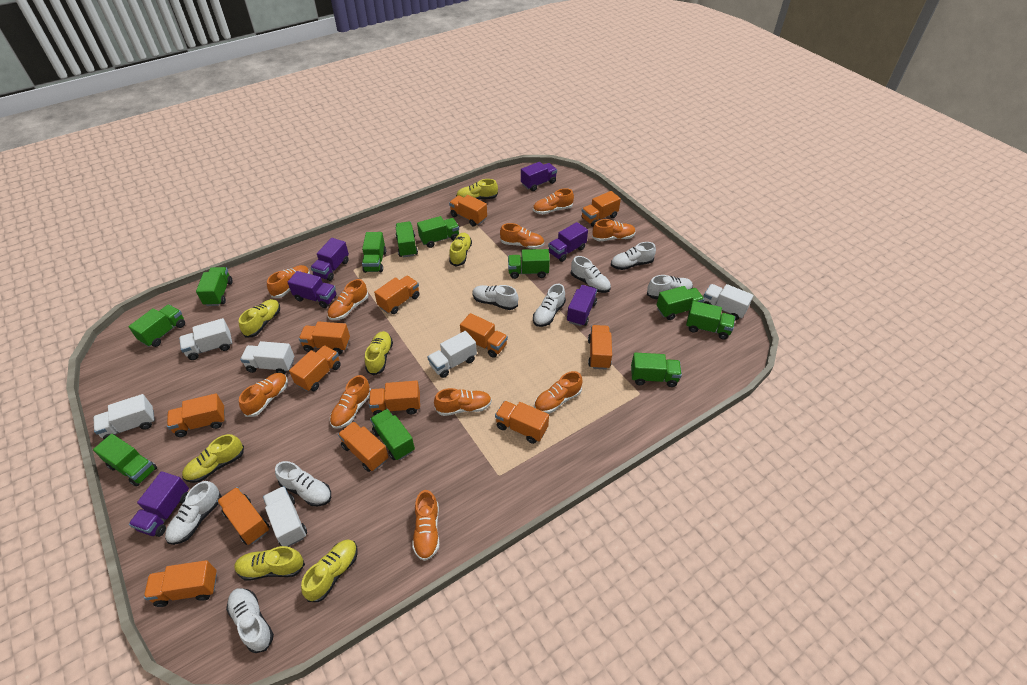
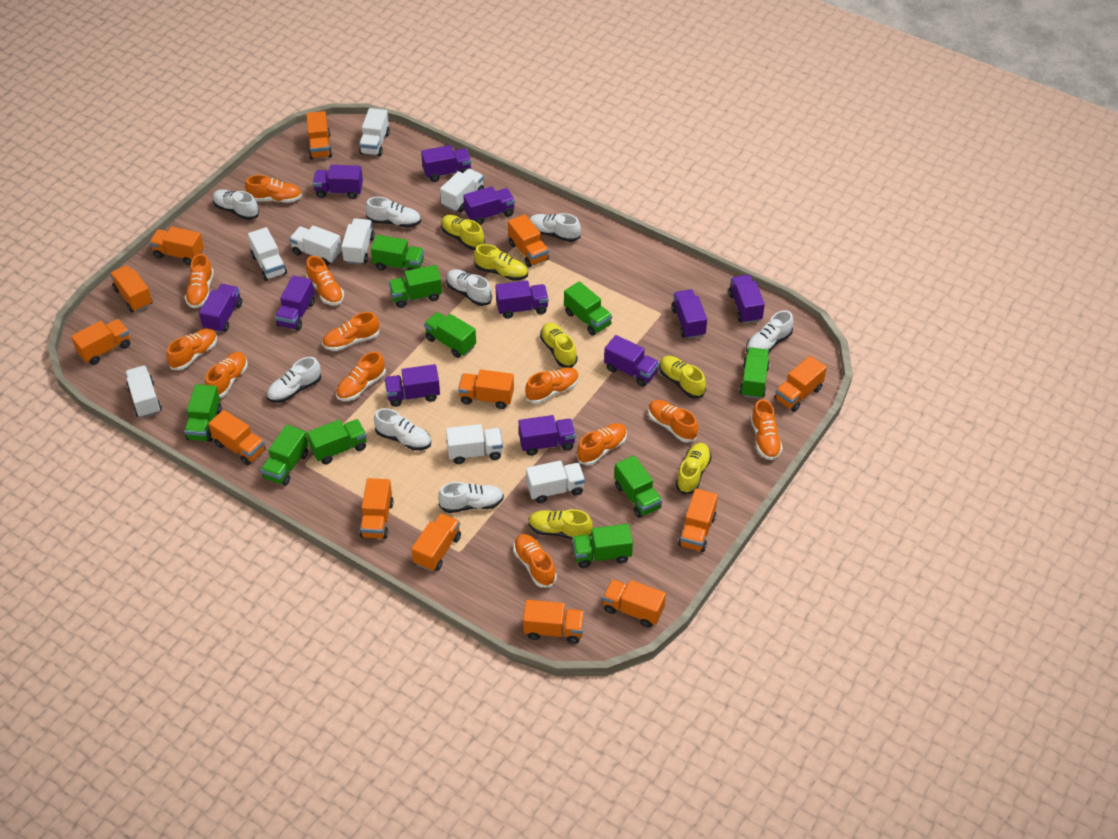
green truck: [93,434,157,487] [128,305,185,347] [196,267,232,306] [362,232,386,273] [370,409,415,460] [396,222,418,257] [417,216,459,248] [508,249,550,279] [631,353,682,387] [657,286,704,320] [686,301,735,340] = 11 -> [184,384,222,442] [261,425,308,486] [307,419,367,464] [371,235,424,271] [389,265,442,308] [424,312,476,358] [564,281,612,336] [572,524,633,568] [614,455,662,518] [739,347,770,399] = 10
orange shoe: [239,373,288,417] [267,265,310,298] [327,279,368,320] [330,375,371,429] [412,490,439,561] [434,388,492,416] [500,223,544,249] [533,188,574,214] [534,371,582,413] [592,219,636,241] = 10 -> [166,329,217,370] [185,254,214,309] [205,352,248,398] [245,175,302,203] [306,256,344,305] [322,312,380,351] [336,351,386,401] [513,534,557,588] [525,367,579,404] [577,423,627,465] [648,400,698,443] [750,399,783,460] = 12
purple truck: [129,471,189,537] [288,271,337,308] [310,238,349,281] [521,162,557,191] [548,222,588,262] [567,285,597,326] = 6 -> [199,284,242,333] [275,276,315,331] [313,165,363,199] [384,364,440,407] [421,145,471,182] [463,186,515,225] [495,280,549,319] [519,415,576,456] [604,335,659,387] [671,289,707,339] [728,275,765,324] = 11
white truck: [93,394,155,439] [179,318,232,360] [240,341,294,375] [263,486,307,547] [428,331,477,378] [703,284,753,320] = 6 -> [125,365,162,418] [248,227,287,281] [289,226,342,266] [341,218,375,265] [359,108,390,156] [440,169,484,212] [446,424,503,464] [526,461,585,503] = 8
yellow shoe: [182,434,244,483] [234,546,305,581] [239,299,280,338] [301,539,358,602] [365,331,393,376] [449,233,472,266] [456,179,498,199] = 7 -> [441,215,485,250] [474,244,528,281] [528,509,593,539] [540,323,578,368] [659,356,706,399] [676,443,712,494] = 6

